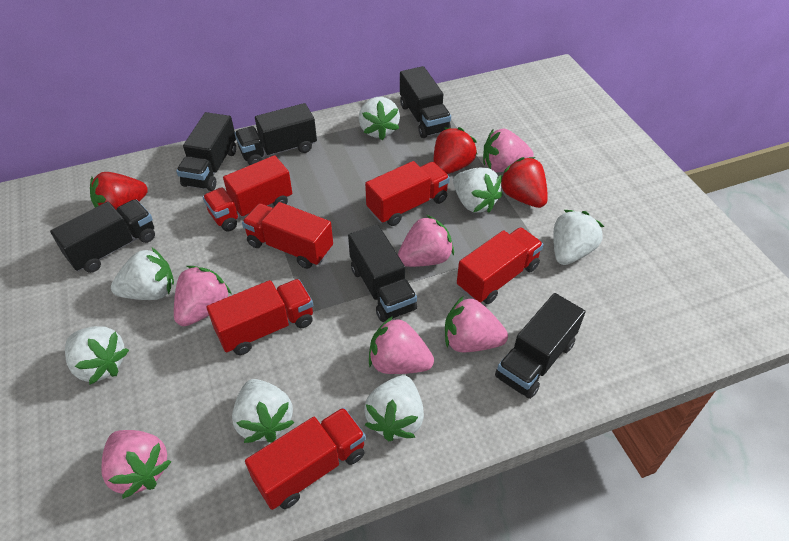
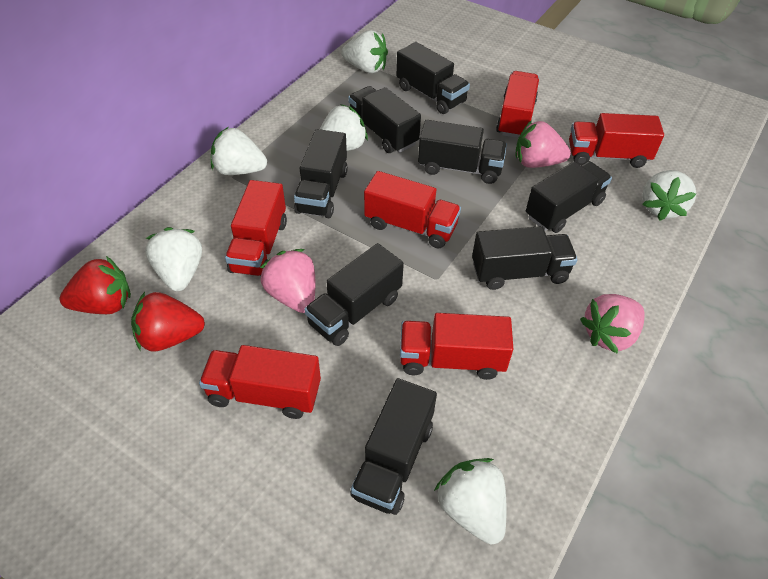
black truck: [50,199,155,273] [176,112,236,191] [235,103,317,165] [348,224,417,322] [400,66,451,138] [495,293,585,399] = 6 -> [294,129,348,218] [304,243,404,346] [348,86,421,153] [350,378,437,515] [396,42,470,114] [418,120,507,184] [472,226,577,290] [526,161,612,233] = 8
pink strawberry: [102,430,172,499] [174,266,232,326] [369,316,434,374] [398,215,454,267] [445,296,508,352] [483,128,534,172] = 6 -> [260,249,315,313] [515,120,571,168] [580,294,645,354] = 3
red strawberry: [90,172,148,210] [433,127,477,174] [501,157,548,208] = 3 -> [59,256,131,314] [131,292,205,351] = 2
white strawberry: [65,326,129,384] [111,248,174,300] [232,379,295,443] [359,97,400,140] [364,375,424,441] [453,168,503,213] [553,210,604,265] = 7 -> [145,227,202,291] [211,127,267,175] [320,104,368,151] [341,30,388,73] [434,458,506,544] [642,170,696,221] = 6

